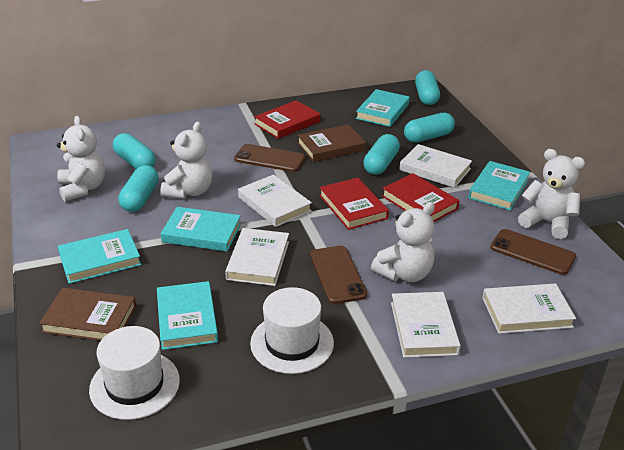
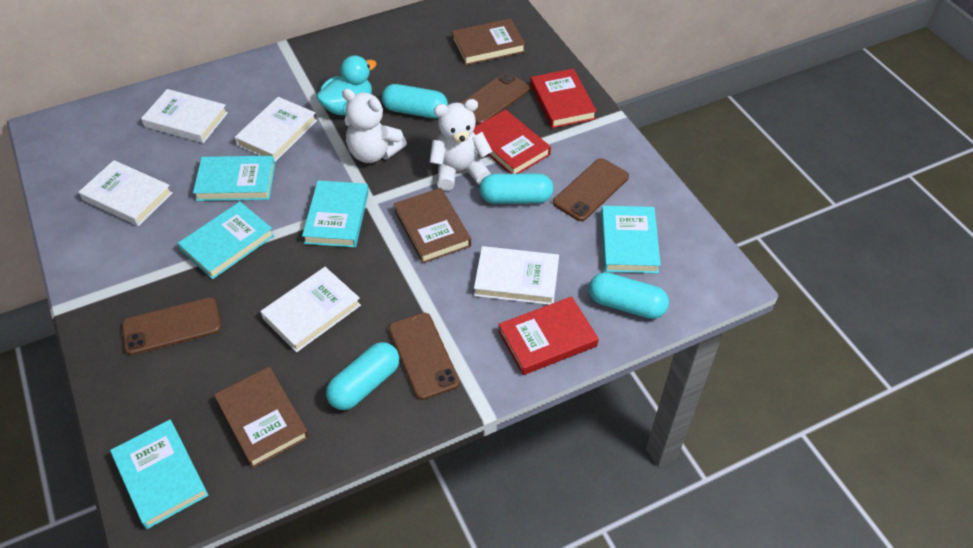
brown book: [39,288,136,341] [297,124,366,162] = 2 -> [214,367,309,468] [394,188,471,264] [452,18,526,66] = 3
brown phone: [234,144,305,172] [310,246,368,304] [490,229,576,275] = 3 -> [122,297,221,355] [389,313,460,400] [461,72,530,125] [553,158,629,221] = 4
turquoise capsule: [113,133,156,169] [118,165,159,212] [363,134,400,175] [404,113,455,143] [415,70,440,105] = 5 -> [326,342,399,410] [382,84,448,118] [479,173,553,204] [589,272,669,319] = 4
turquoise duck: none = 0 -> [316,55,377,116] = 1
white hat: [89,326,180,420] [250,287,334,374] = 2 -> none = 0
white teddy bear: [57,116,105,202] [160,122,213,199] [371,202,435,282] [518,149,585,239] = 4 -> [342,89,407,163] [430,99,493,191] = 2

